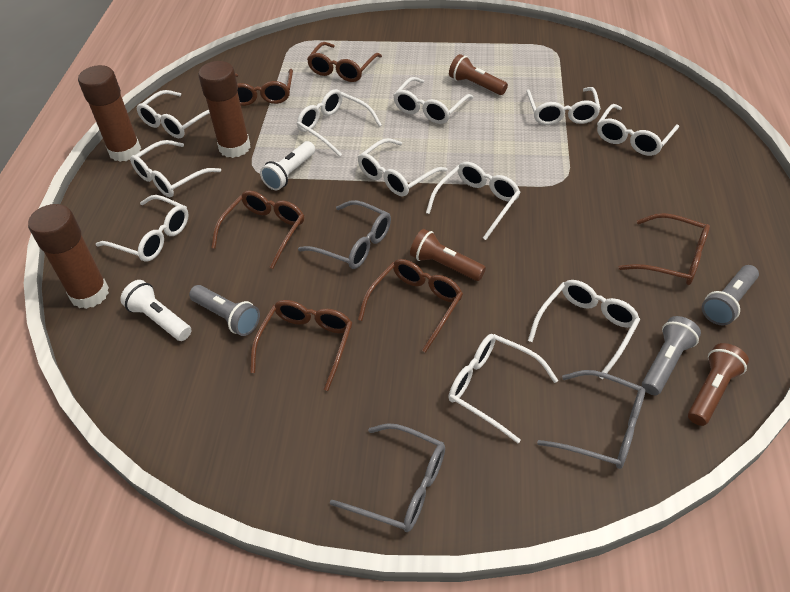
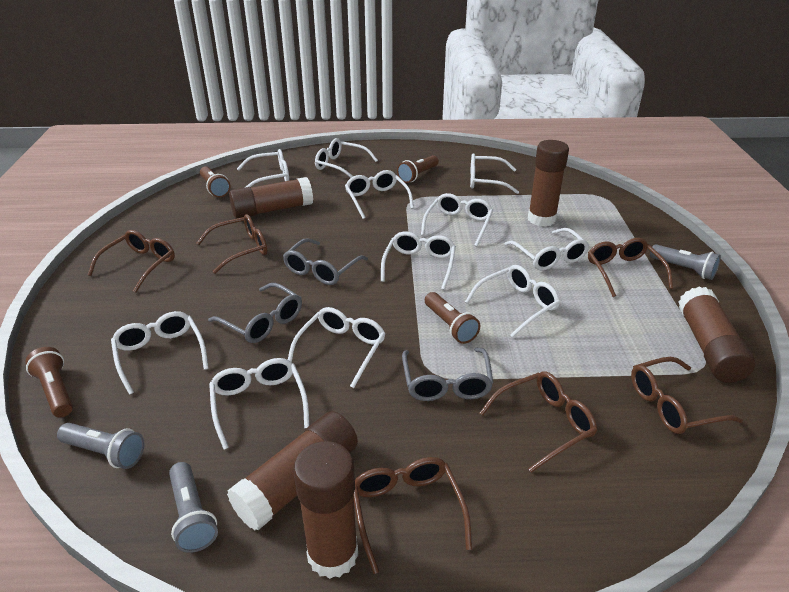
brown flashlight: [410,229,486,281] [449,54,508,95] [688,343,749,426] = 3 -> [25,347,73,418] [200,166,231,197] [397,155,439,183] [425,292,480,344] = 4
brown glue stick: [28,204,109,309] [78,65,141,162] [198,61,251,158] = 3 -> [227,411,358,530] [229,177,313,219] [293,441,358,579] [528,140,569,227] [678,287,755,383] = 5
white flashlight: [120,280,192,341] [260,141,315,190] = 2 -> none = 0

